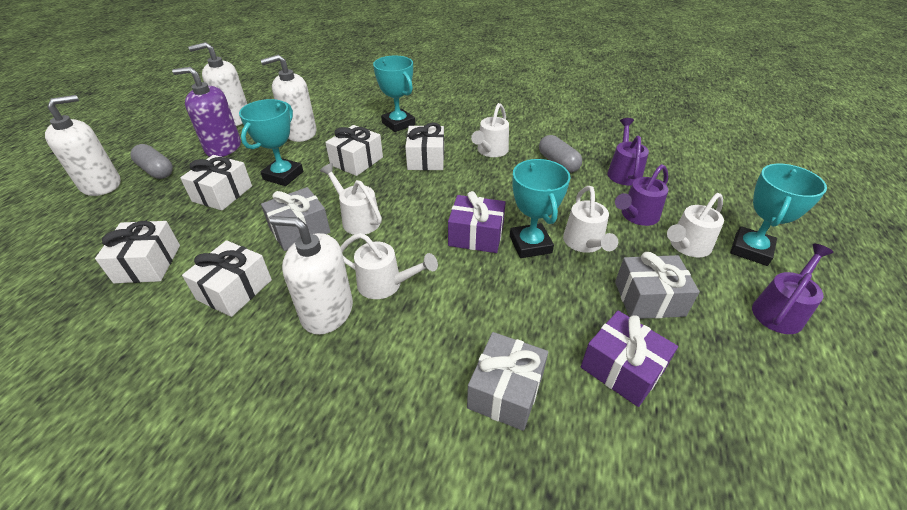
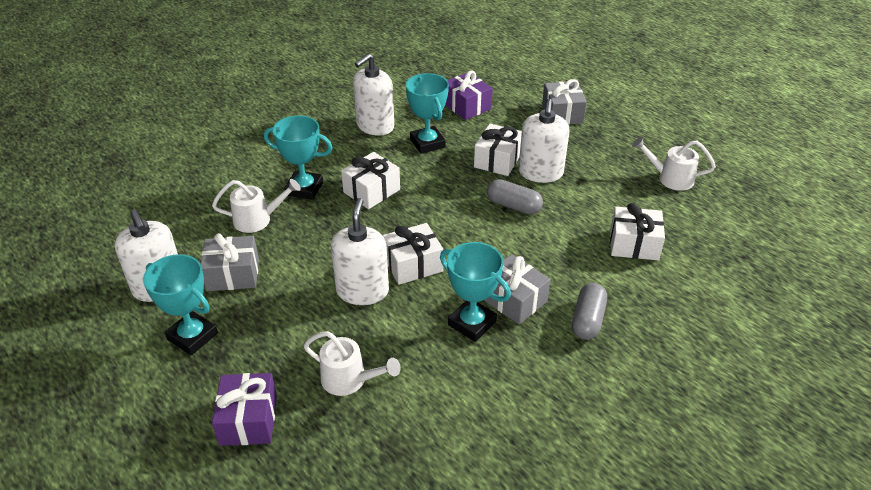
purple soap dispenser: [172,67,241,157] = 1 -> none = 0
purple watering can: [607,118,649,185] [615,164,668,226] [752,244,833,334] = 3 -> none = 0
white gift: [95,221,180,283] [180,155,252,211] [182,240,272,317] [325,125,383,176] [405,122,444,170] = 5 -> [341,152,400,209] [382,223,443,285] [474,124,522,176] [610,203,665,260] = 4
white watering can: [320,163,382,235] [340,233,438,299] [471,103,509,157] [563,186,618,253] [667,193,724,257] = 5 -> [212,179,301,233] [303,331,401,396] [632,136,716,191] = 3

